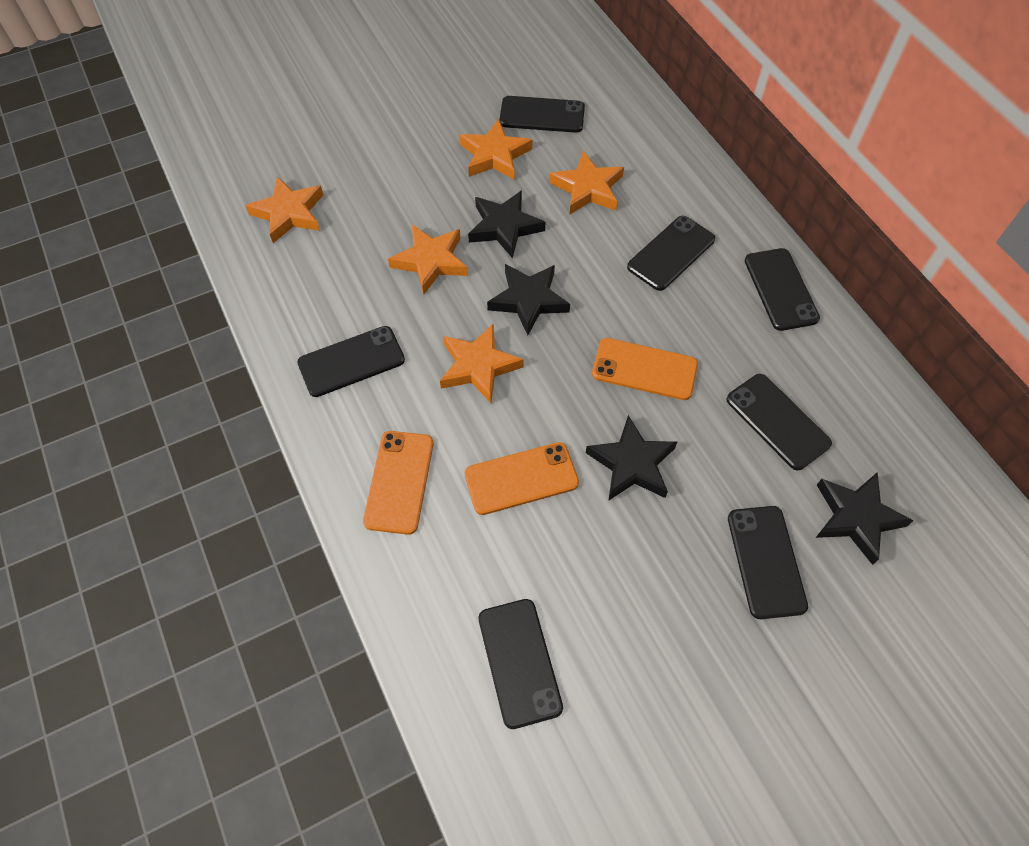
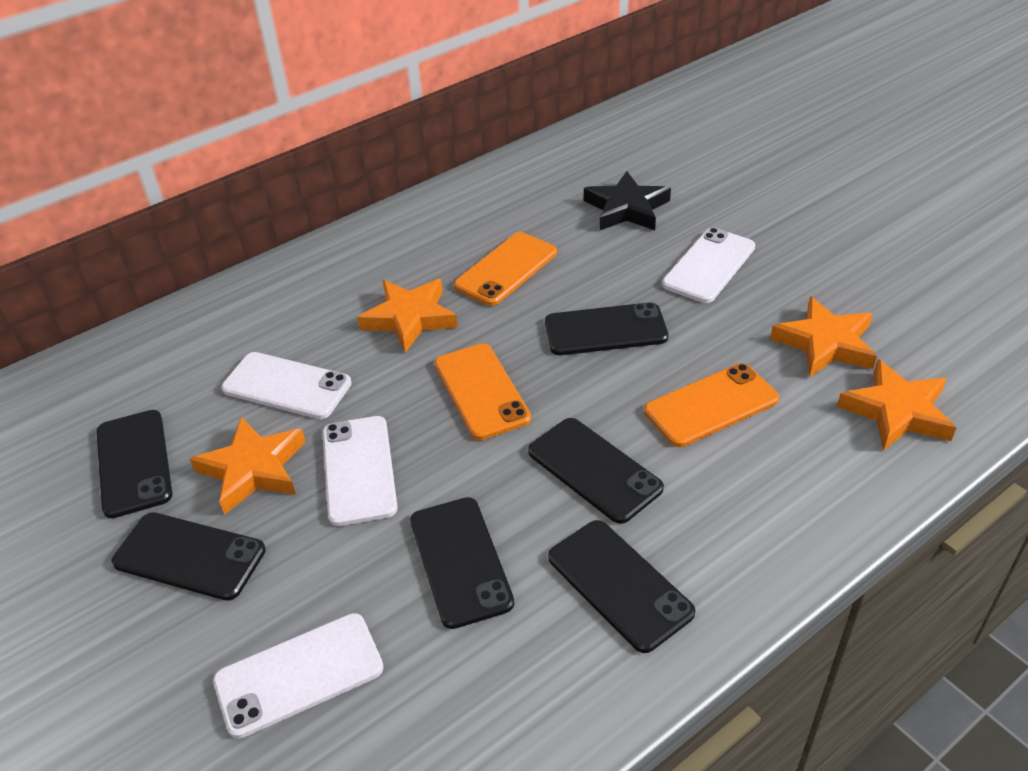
black phone: [297,326,405,397] [478,599,563,729] [499,96,585,133] [627,216,715,291] [727,374,832,470] [728,506,808,619] [744,248,820,331] = 7 -> [96,410,173,518] [112,512,266,601] [410,497,514,629] [528,418,664,524] [545,302,668,355] [548,520,695,653] = 6
black star: [468,190,545,259] [487,264,570,335] [586,415,677,501] [816,472,914,565] = 4 -> [584,171,671,230] = 1
orange star: [245,176,323,243] [388,225,468,294] [440,324,524,403] [460,119,532,180] [549,151,624,214] = 5 -> [190,417,306,515] [357,279,458,353] [770,296,877,377] [837,359,956,451] = 4
white phone: none = 0 -> [213,613,384,739] [221,352,352,419] [322,416,398,526] [662,228,755,303] = 4

